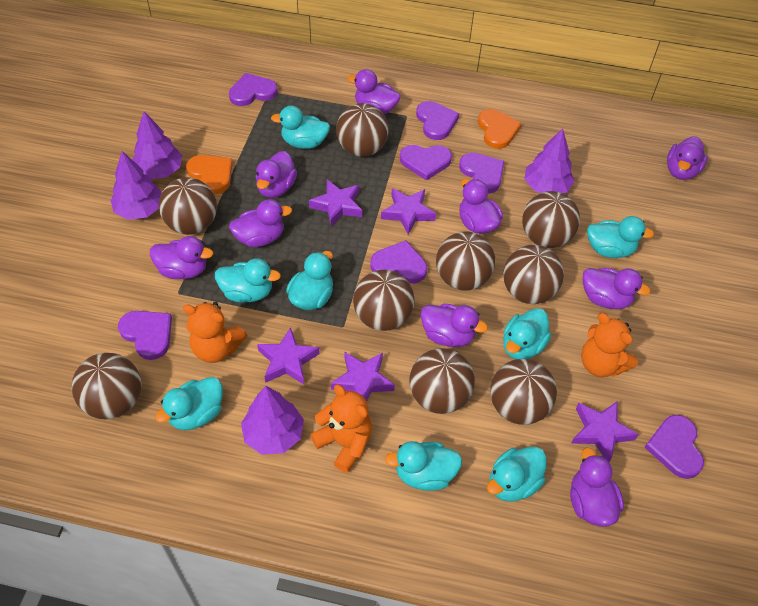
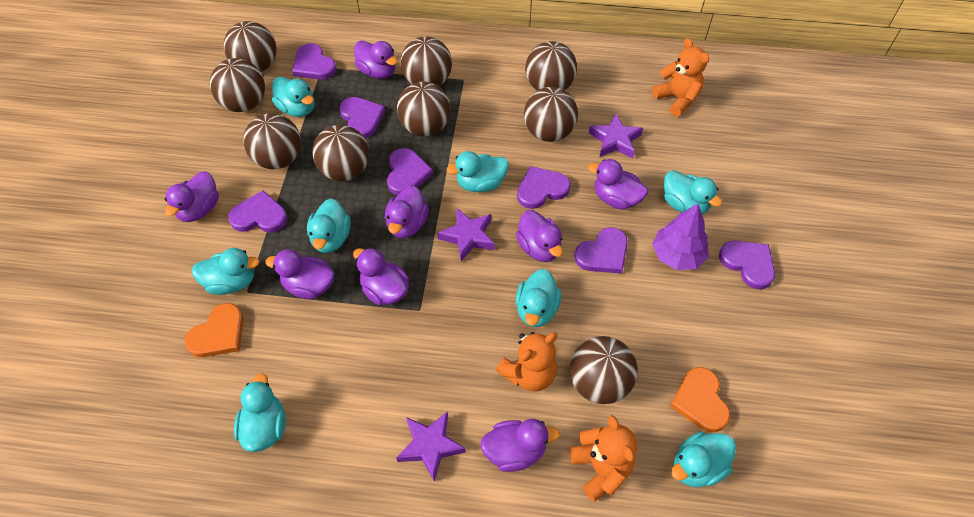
purple duck: [150,236,213,279] [229,199,292,247] [256,151,297,198] [348,69,401,114] [420,304,488,347] [459,179,503,234] [570,447,624,526] [583,268,651,309] [667,137,708,180] = 9 -> [165,171,219,222] [265,249,335,299] [353,248,409,305] [354,41,398,79] [385,186,429,238] [480,419,560,472] [516,210,563,262] [588,159,648,209] = 8
purple star: [257,327,320,384] [309,180,362,227] [331,352,395,402] [381,188,436,235] [571,401,639,462] = 5 -> [396,412,466,482] [438,208,495,261] [589,113,643,159] = 3
purple tree: [110,151,162,220] [132,111,182,179] [241,386,304,455] [524,128,575,193] = 4 -> [652,204,709,270] = 1

